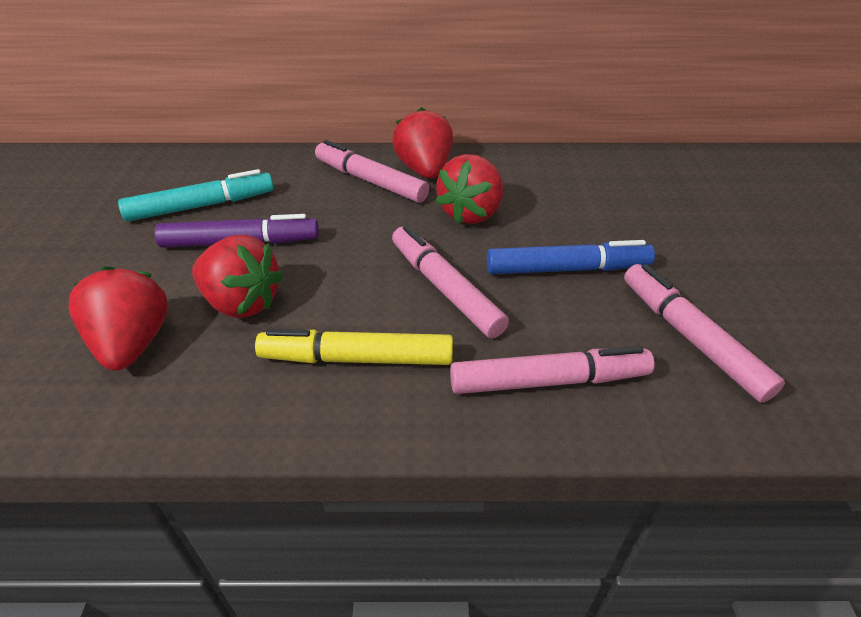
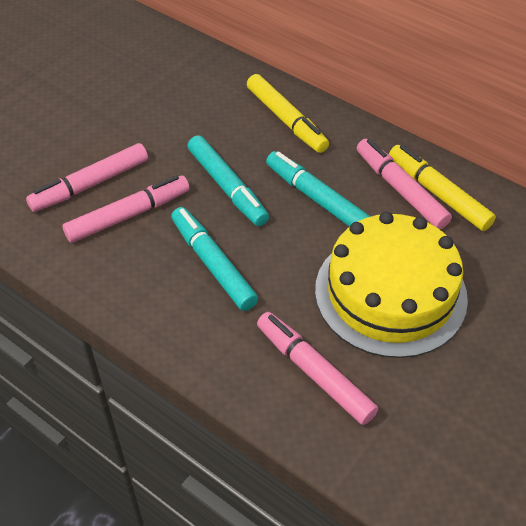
blue marker: [487,240,655,274] = 1 -> none = 0
purple marker: [154,214,319,248] = 1 -> none = 0
red strawberry: [68,266,168,371] [192,235,283,318] [392,107,453,179] [435,154,503,224] = 4 -> none = 0
turquoise marker: [118,169,274,221] = 1 -> [171,207,258,311] [187,135,269,226] [266,151,371,227] = 3
yellow cake: none = 0 -> [315,212,468,358] = 1
yellow marker: [255,329,453,365] = 1 -> [247,74,329,153] [389,145,496,231] = 2

